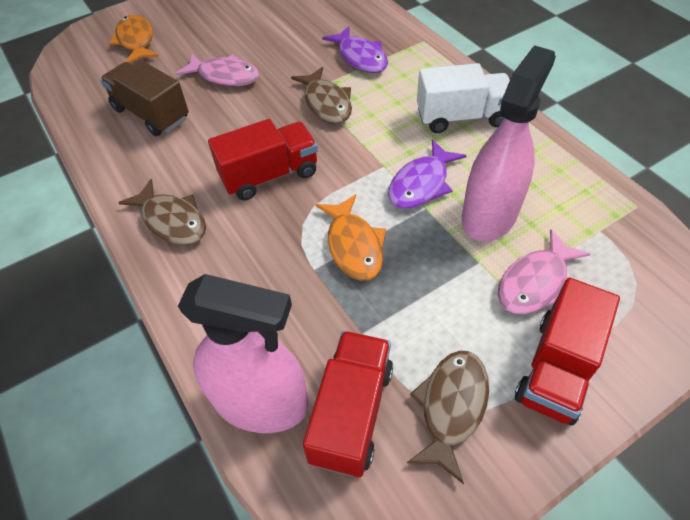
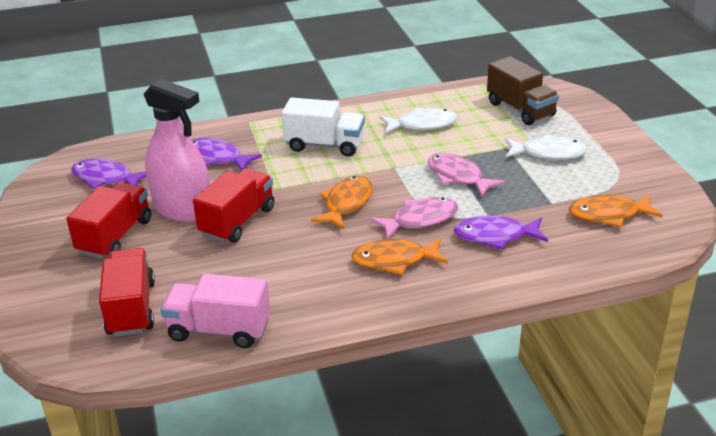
brown fish: [118,179,206,245] [291,67,352,124] [407,351,489,484] = 3 -> none = 0
orange fish: [109,15,159,63] [316,194,386,281] = 2 -> [311,176,372,229] [351,238,448,275] [569,194,663,227] = 3
pink spray bottle: [178,274,308,433] [462,45,556,241] = 2 -> [143,79,210,222] = 1
pink truck: none = 0 -> [160,273,270,348] = 1
purple fish: [322,26,388,73] [388,140,467,209] = 2 -> [71,158,147,189] [192,138,262,171] [454,215,548,250] = 3
white fish: none = 0 -> [380,108,458,134] [505,134,587,160] = 2

